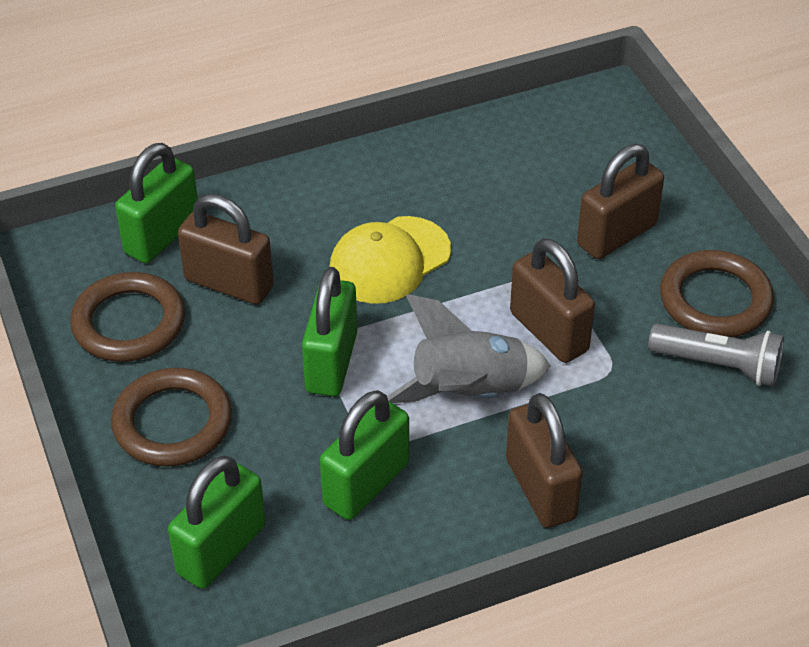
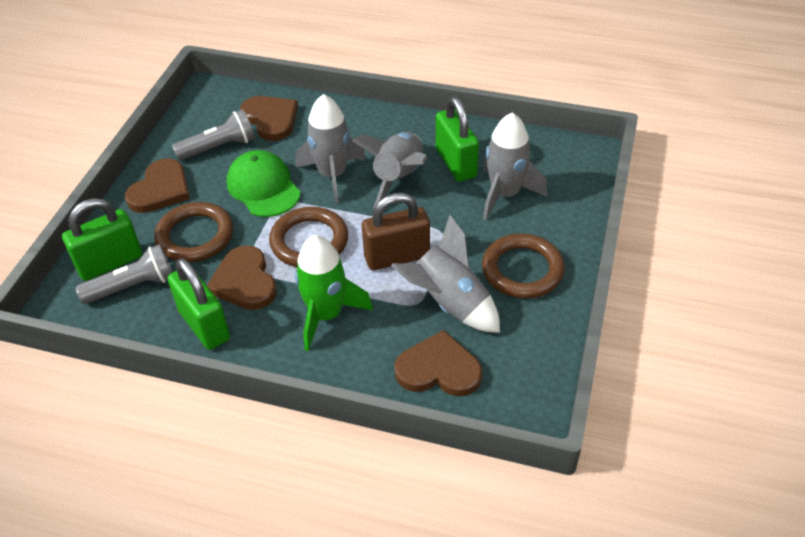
brown heart: none = 0 -> [125,158,190,213] [207,245,277,310] [240,96,298,141] [394,330,482,396] = 4
brown padlock: [178,194,274,305] [506,393,583,528] [510,238,595,363] [577,144,664,259] = 4 -> [362,193,430,270] = 1
green cap: none = 0 -> [227,150,301,217] = 1
green padlock: [115,143,198,263] [168,456,266,589] [302,267,357,397] [320,390,409,520] = 4 -> [62,198,142,281] [168,258,230,350] [436,97,479,182] = 3
green rocket: none = 0 -> [295,235,373,351] = 1
grey flashlight: [648,324,784,387] = 1 -> [75,244,173,304] [172,109,255,161] = 2
grey rocket: [387,294,551,403] = 1 -> [296,94,366,204] [351,132,427,209] [391,215,500,333] [483,112,547,220] = 4
yellow cap: [330,216,451,304] = 1 -> none = 0

